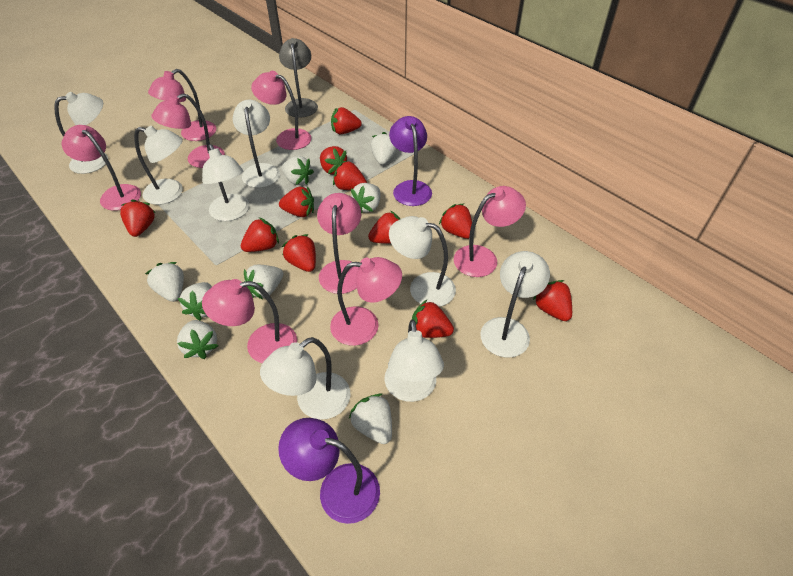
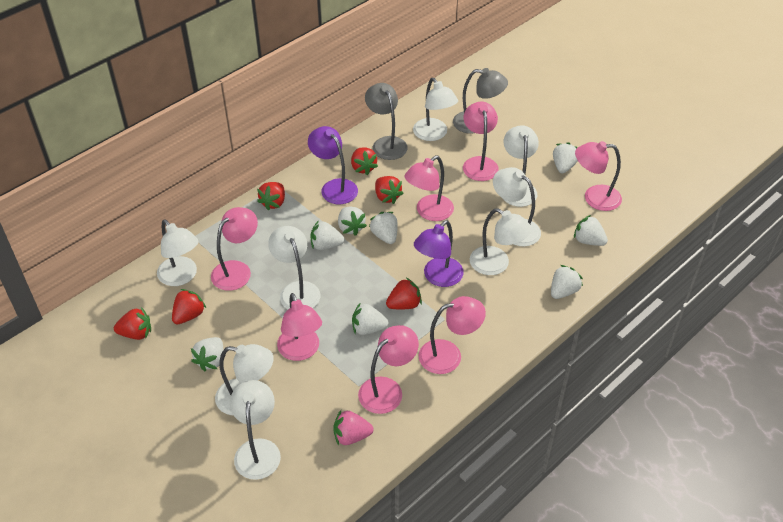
grey lamp: [279,38,318,118] = 1 -> [365,83,408,160] [453,68,508,134] = 2
pink lamp: [62,125,141,211] [148,69,216,141] [151,94,225,168] [202,279,297,363] [251,71,311,150] [317,193,361,294] [330,257,402,346] [454,186,526,277] = 8 -> [211,207,258,291] [277,293,322,361] [358,325,419,414] [404,156,454,221] [419,296,486,374] [463,101,499,181] [575,141,622,211] = 7
pink strawberry: none = 0 -> [333,410,374,445] = 1
red strawberry: [120,200,156,237] [241,217,279,252] [279,186,314,217] [282,234,316,272] [320,146,347,175] [331,107,362,134] [333,161,367,190] [368,211,400,244] [412,300,454,338] [439,203,472,239] [533,280,572,321] = 11 -> [114,307,151,340] [172,289,206,324] [257,182,285,211] [351,147,378,175] [375,176,403,204] [386,277,422,309] = 6

